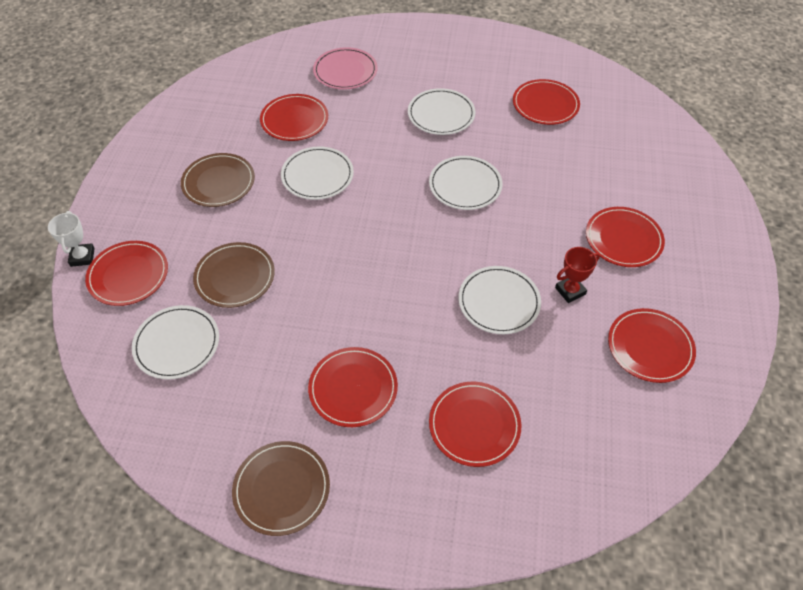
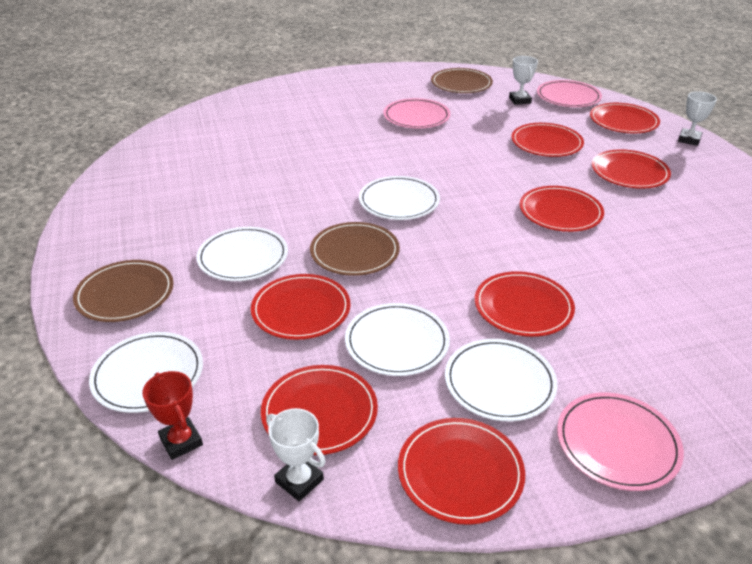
pink plate: [313,47,378,90] = 1 -> [383,98,450,128] [537,80,602,107] [557,393,684,491] = 3
red plate: [85,241,168,306] [260,94,328,141] [308,347,398,427] [429,382,521,467] [513,79,580,125] [586,207,665,267] [608,308,696,383] = 7 -> [251,274,351,340] [261,365,378,455] [398,418,525,525] [475,271,575,337] [511,123,584,157] [519,186,604,232] [590,103,660,133] [592,149,671,189] = 8
white trophy: [48,211,95,267] = 1 -> [266,408,326,501] [509,56,538,105] [678,91,717,146] = 3

